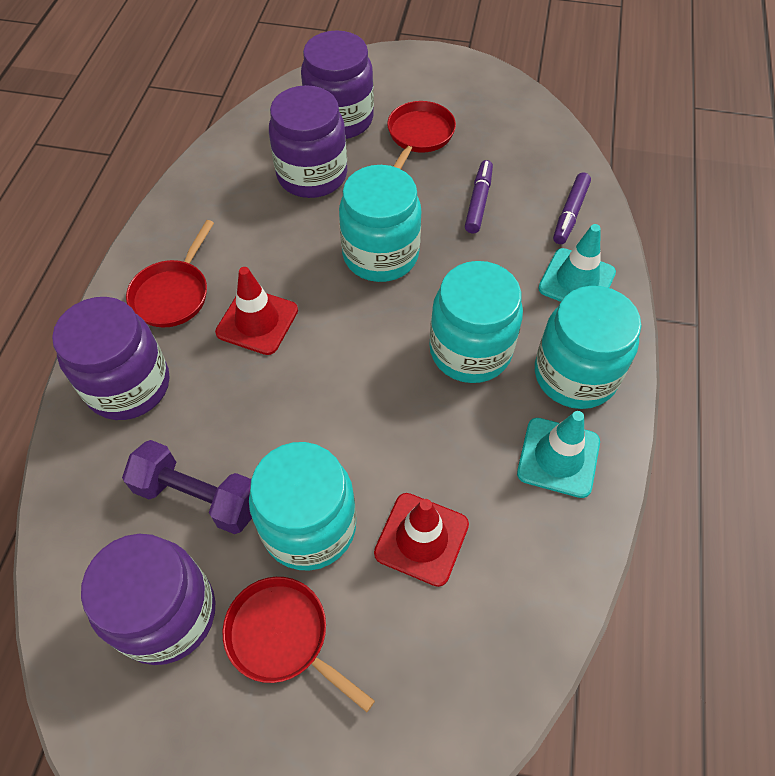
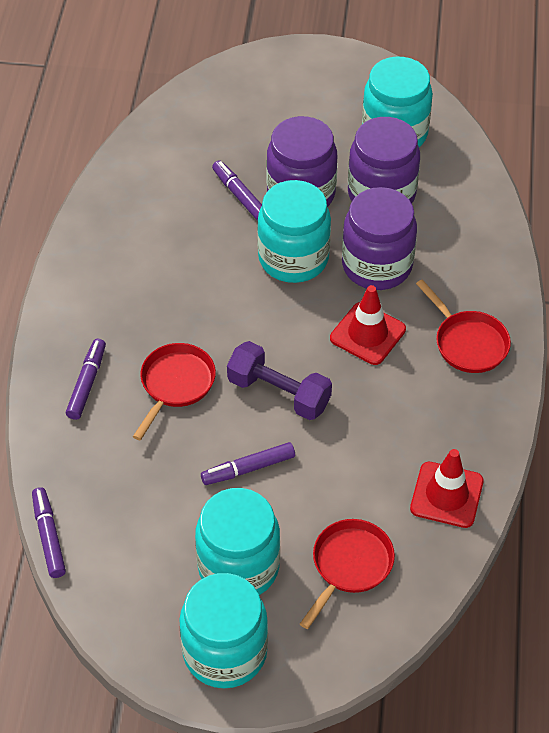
purple jar: [52,297,169,420] [81,534,215,665] [269,85,347,198] [301,30,374,139] = 4 -> [266,116,337,207] [342,187,417,290] [348,117,420,204] = 3
purple marker: [465,160,493,233] [553,173,591,244] = 2 -> [32,487,66,578] [66,339,106,420] [201,442,295,485] [212,160,262,221] = 4
turquoise traffic cone: [517,411,600,498] [538,224,616,302] = 2 -> none = 0

